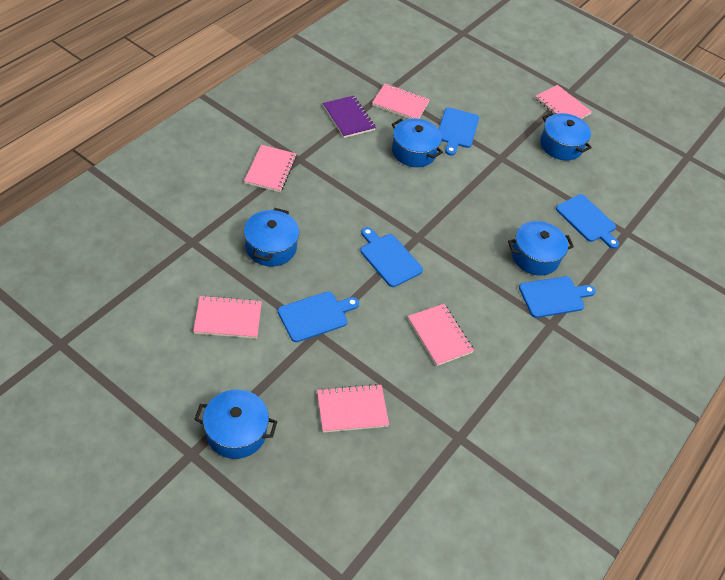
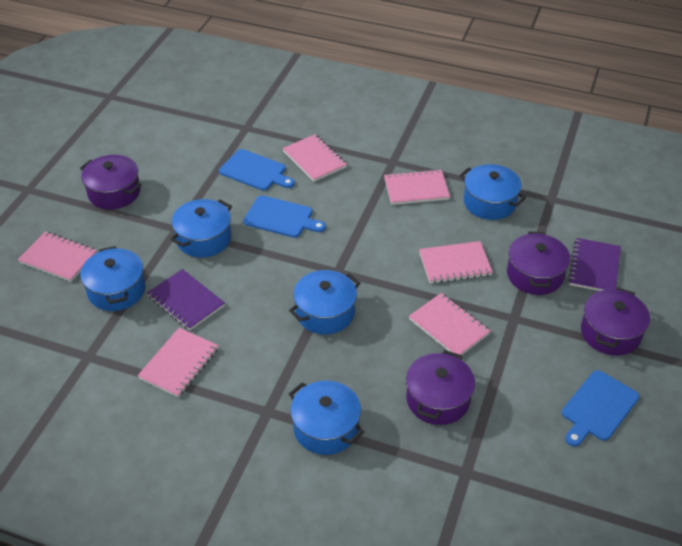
blue cutting board: [278,291,359,342] [360,227,423,287] [439,107,479,156] [519,276,596,318] [556,194,619,249] = 5 -> [219,149,295,191] [243,195,326,238] [562,370,639,447] = 3
purple notebook: [323,96,376,138] = 1 -> [147,269,225,330] [568,238,621,291] = 2
purple pot: none = 0 -> [80,155,142,210] [406,350,475,425] [507,231,570,295] [581,287,650,356] = 4

